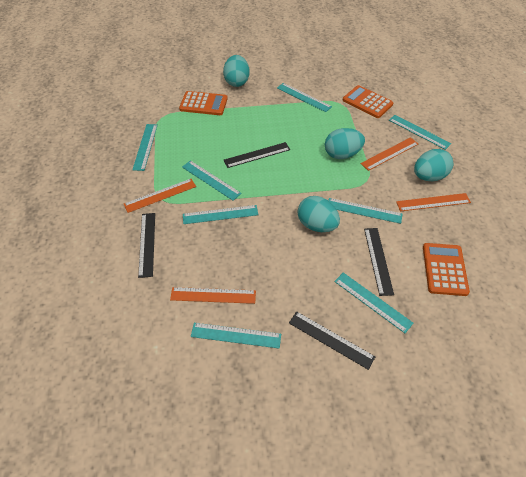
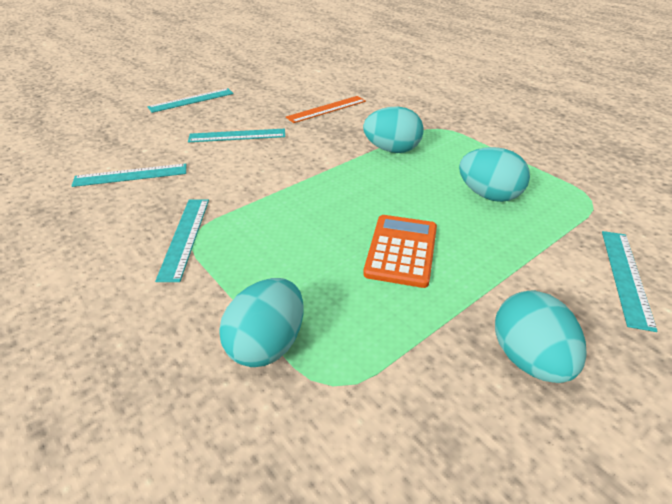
black ruler: [138,213,155,278] [224,142,290,168] [289,312,375,370] [364,228,394,296] = 4 -> none = 0
orange calculator: [179,91,228,115] [343,85,394,118] [423,243,470,296] = 3 -> [363,215,437,288] = 1
orange ruler: [124,179,196,213] [170,287,256,304] [361,137,418,171] [396,193,471,211] = 4 -> [286,96,366,123] = 1
turquoise ruler: [132,124,158,171] [182,160,242,201] [183,205,258,224] [191,323,281,348] [277,83,332,112] [328,198,403,224] [334,272,413,333] [389,115,451,150] = 8 -> [71,164,186,187] [147,88,234,113] [155,199,209,282] [188,129,285,142] [602,231,657,332] = 5

